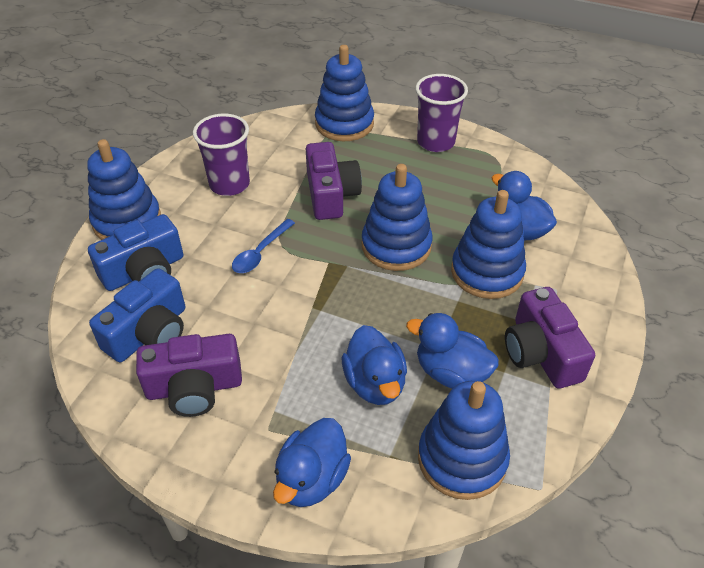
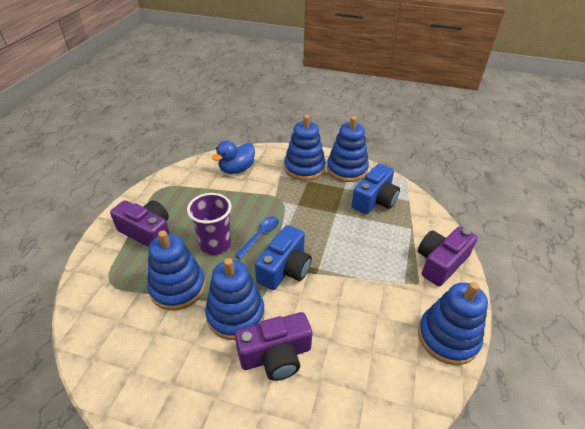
blue duck: [273,418,351,507] [342,325,407,405] [406,313,499,389] [491,171,557,240] = 4 -> [212,140,255,174] = 1
purple cup: [193,114,250,196] [415,74,468,152] = 2 -> [187,193,232,255] = 1

